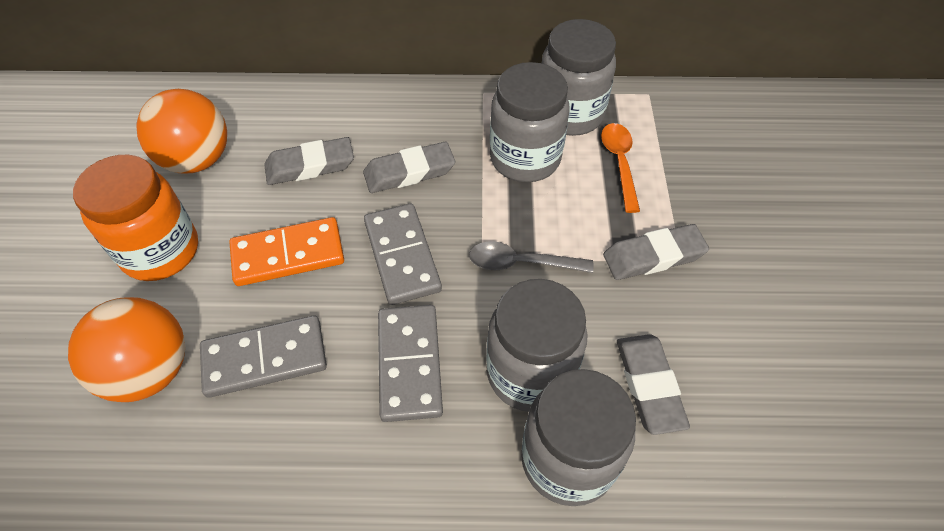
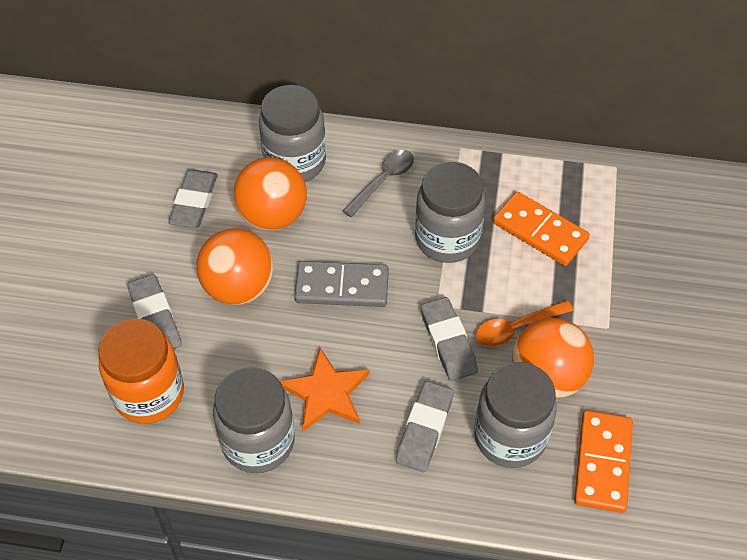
grey domino: [200,315,327,398] [364,204,442,305] [378,305,443,422] = 3 -> [294,261,389,307] = 1
orange ball: [68,297,185,402] [136,89,227,173] = 2 -> [196,228,273,305] [233,157,307,231] [512,318,594,399] = 3
orange domino: [229,217,344,286] = 1 -> [493,192,590,266] [574,410,633,513] = 2
orange star: none = 0 -> [280,348,369,432] = 1

